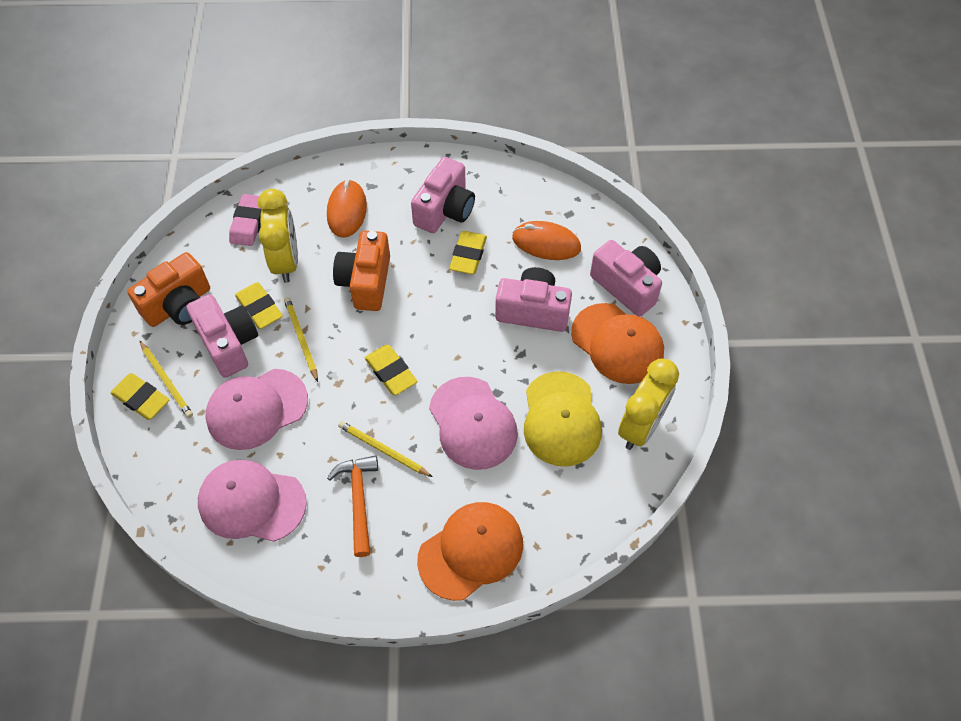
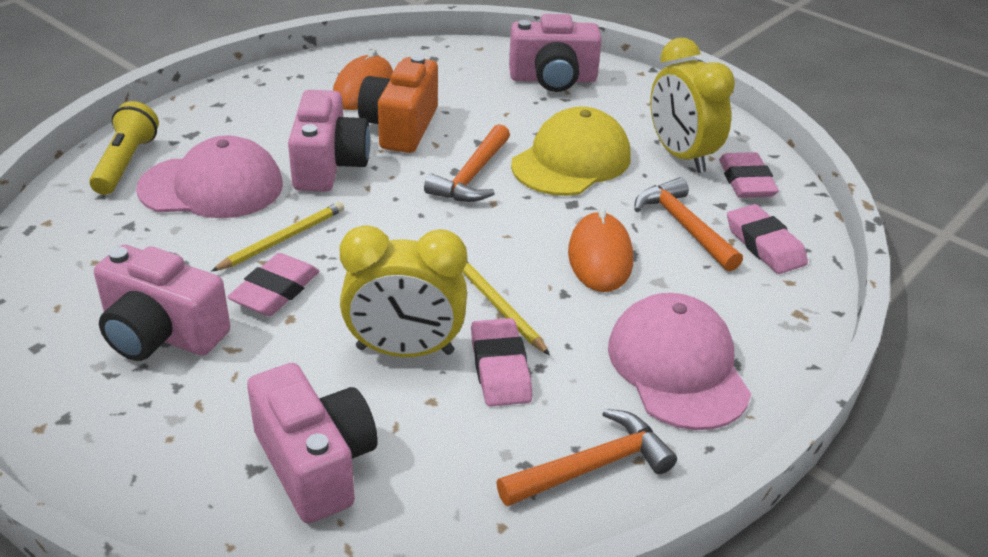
orange camera: [127,252,210,327] [333,231,390,311] = 2 -> [358,55,438,153] = 1
orange cap: [417,502,523,601] [571,303,664,384] = 2 -> none = 0
orange hammer: [327,455,378,557] = 1 -> [424,124,510,202] [496,409,677,506] [634,177,743,271] = 3
pink cap: [198,460,307,542] [206,369,308,450] [429,377,518,470] = 3 -> [136,135,283,218] [608,293,751,430] = 2
pink eraser: [229,194,262,246] = 1 -> [227,253,320,316] [471,318,532,407] [719,152,779,198] [727,204,808,274] = 4
yellow eraser: [111,373,169,420] [235,282,283,329] [365,345,417,395] [449,231,487,274] = 4 -> none = 0
yellow flashlight: none = 0 -> [89,101,159,195] = 1
yellow pencil: [140,341,193,418] [284,297,318,382] [338,421,433,477] = 3 -> [211,202,344,272] [462,261,550,355] = 2

